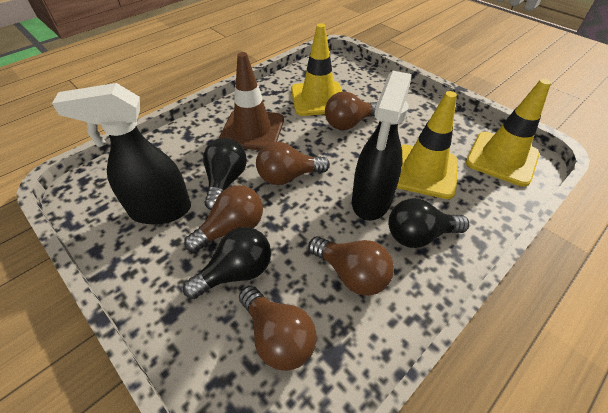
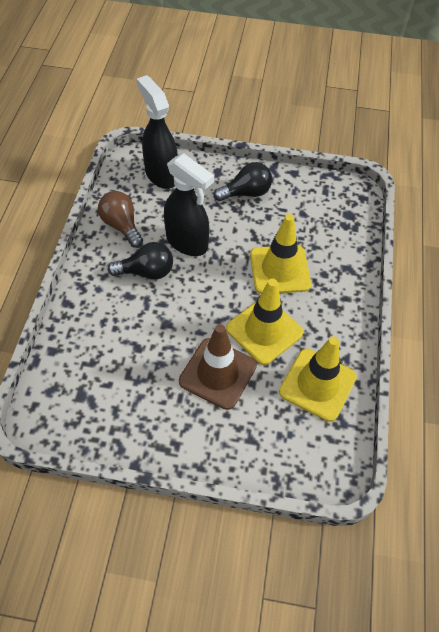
black light bulb: [183,227,271,299] [203,138,247,210] [388,198,469,248] = 3 -> [108,242,173,280] [214,162,272,201] = 2
brown light bulb: [184,185,263,252] [239,286,317,371] [256,142,330,185] [308,236,394,296] [325,91,377,130] = 5 -> [98,191,143,248] = 1

